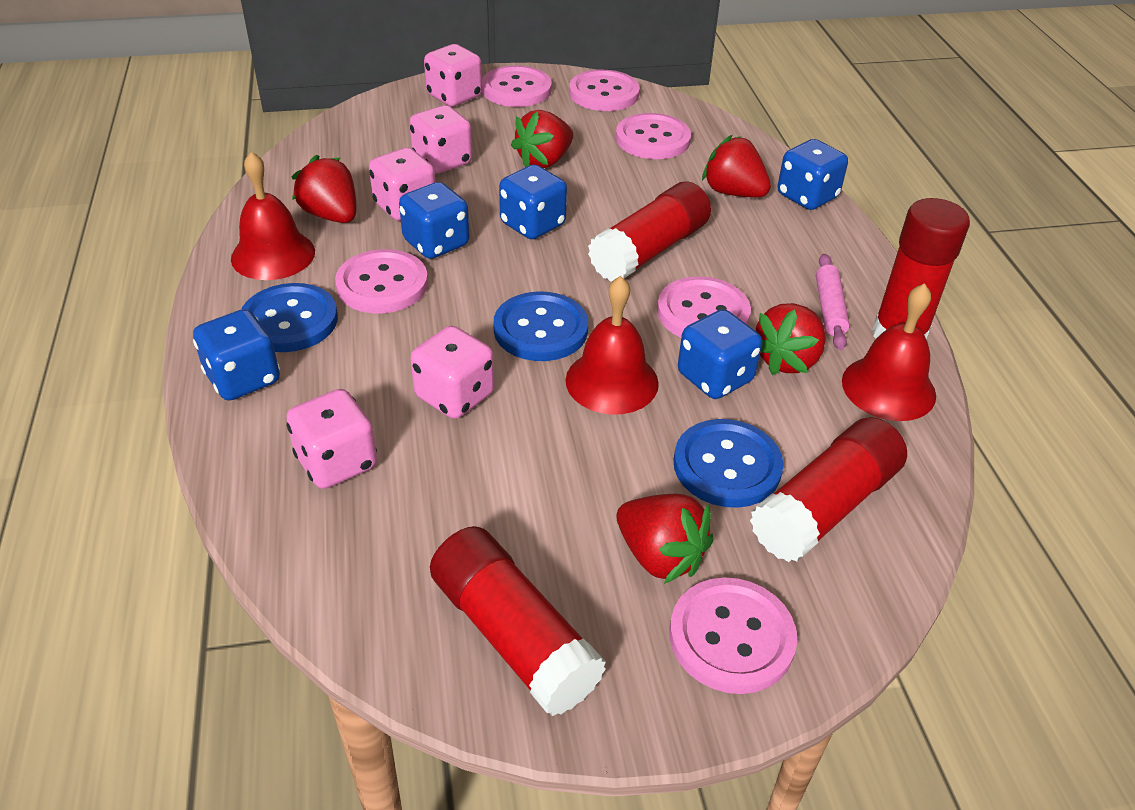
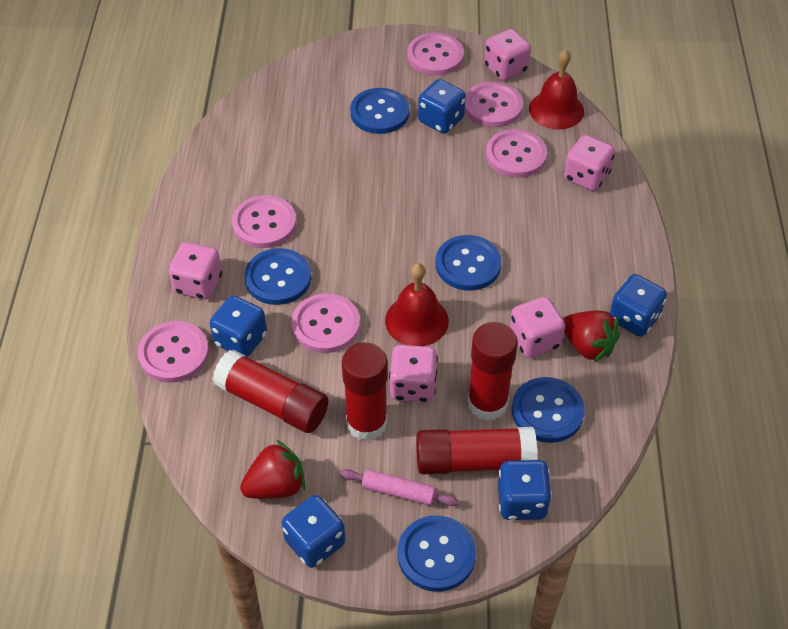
blue button: [241,283,338,352] [493,292,588,361] [674,419,784,508] = 3 -> [244,248,311,305] [350,88,409,134] [398,515,476,592] [436,235,502,290] [512,377,585,443] = 5
red bell: [231,152,315,280] [566,276,659,415] [842,283,936,421] = 3 -> [385,263,449,346] [529,49,584,130] = 2
red strawberry: [291,155,356,223] [511,110,573,168] [616,494,713,584] [702,135,771,197] [756,303,826,375] = 5 -> [240,440,305,499] [563,310,620,362] = 2

